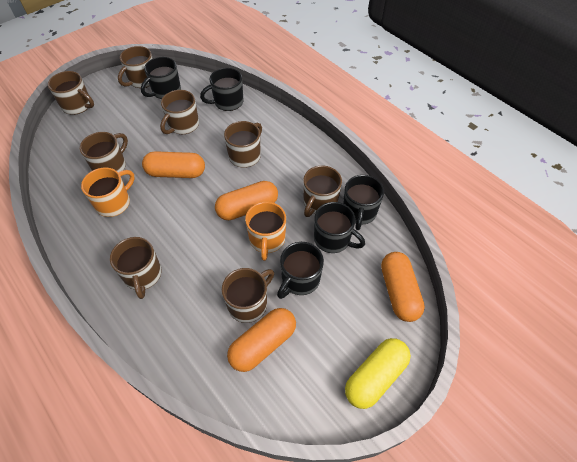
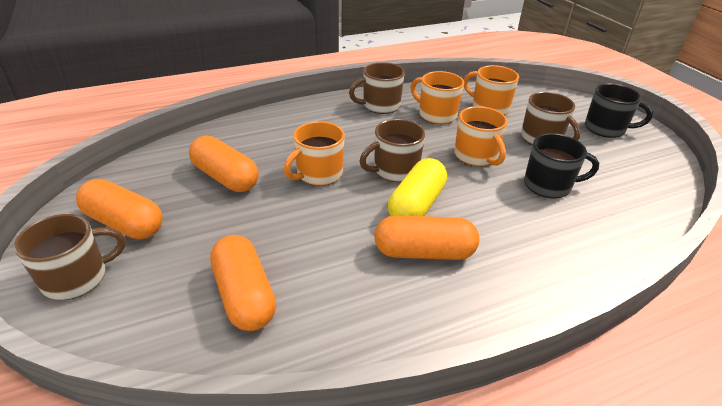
black mug: [141,57,181,99] [200,68,243,111] [277,242,324,299] [314,202,365,253] [343,175,384,230] = 5 -> [524,133,599,199] [585,83,653,138] = 2
brown mug: [48,71,94,115] [80,132,128,172] [110,237,161,299] [118,46,153,88] [160,90,199,134] [222,268,274,323] [224,121,262,168] [303,165,342,217] = 8 -> [14,214,126,300] [349,62,405,114] [359,119,425,182] [521,92,581,145] = 4
orange mug: [81,167,135,217] [245,202,286,261] = 2 -> [284,121,345,186] [411,71,464,124] [454,106,507,166] [464,65,519,115] = 4

